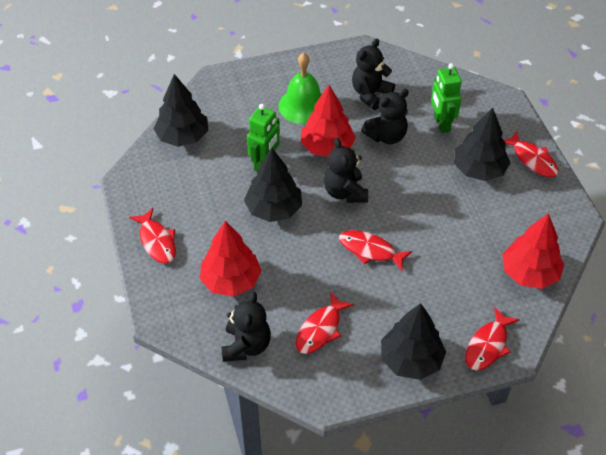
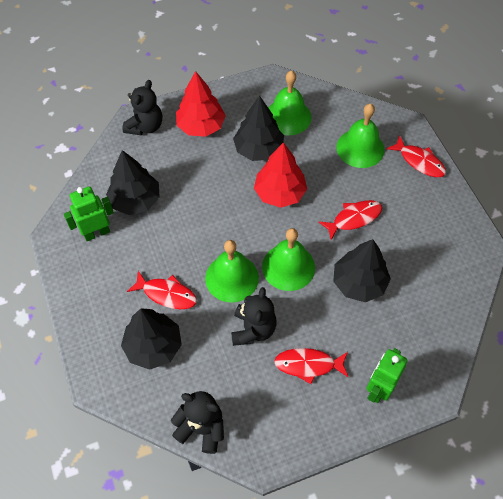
black teddy bear: [221,291,271,362] [324,138,368,203] [352,39,395,110] [361,89,409,144] = 4 -> [122,80,162,135] [171,391,224,454] [231,287,277,346] = 3
green bell: [278,52,322,124] = 1 -> [205,240,259,303] [262,228,315,291] [268,71,311,135] [336,104,385,168] = 4
red fish: [129,208,176,264] [296,291,354,354] [339,230,412,271] [466,307,520,370] [504,131,558,177] = 5 -> [127,271,197,309] [274,348,349,384] [319,200,382,240] [386,135,446,177] = 4
red tree: [200,221,262,296] [301,85,356,157] [502,213,564,289] = 3 -> [176,71,226,137] [254,142,307,208] = 2

